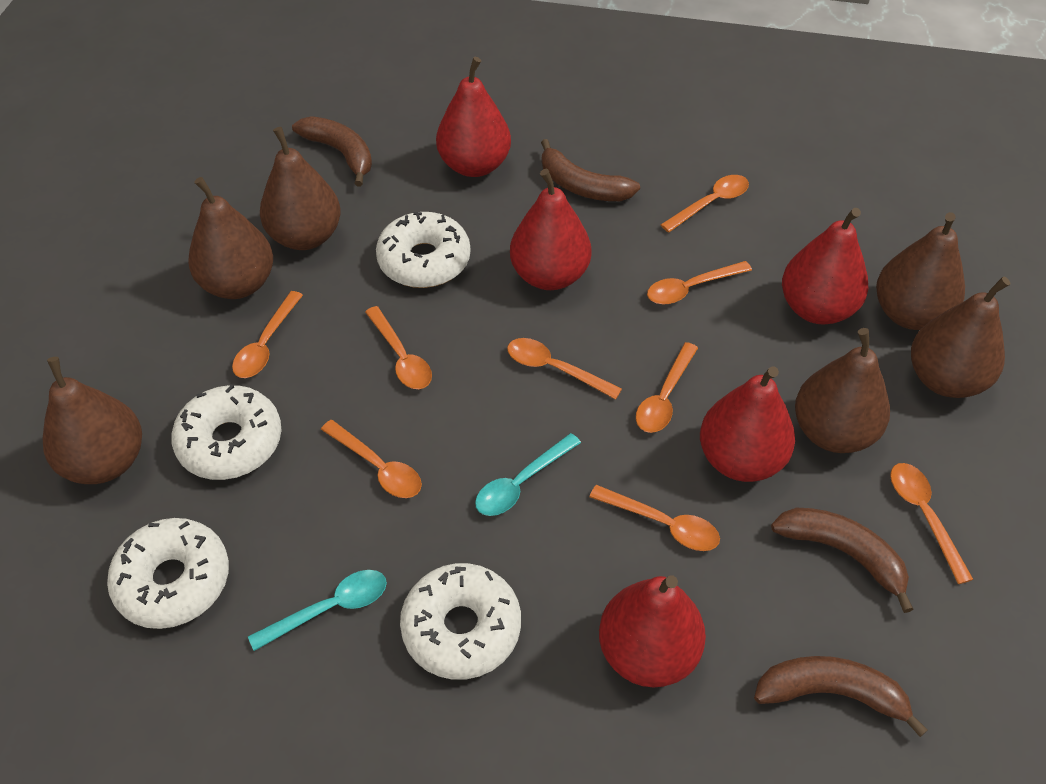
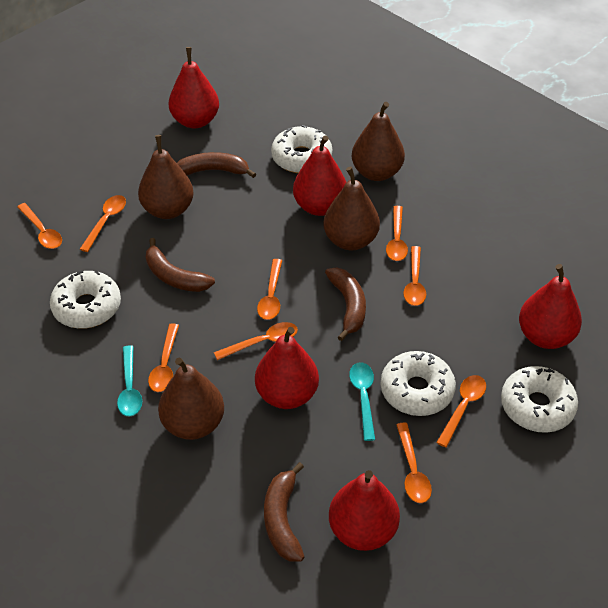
brown pear: [43,357,142,484] [188,177,273,299] [260,127,341,250] [795,328,890,453] [876,212,965,330] [911,277,1010,398] = 6 -> [138,135,194,219] [158,358,224,440] [323,167,380,250] [352,102,405,181] = 4

